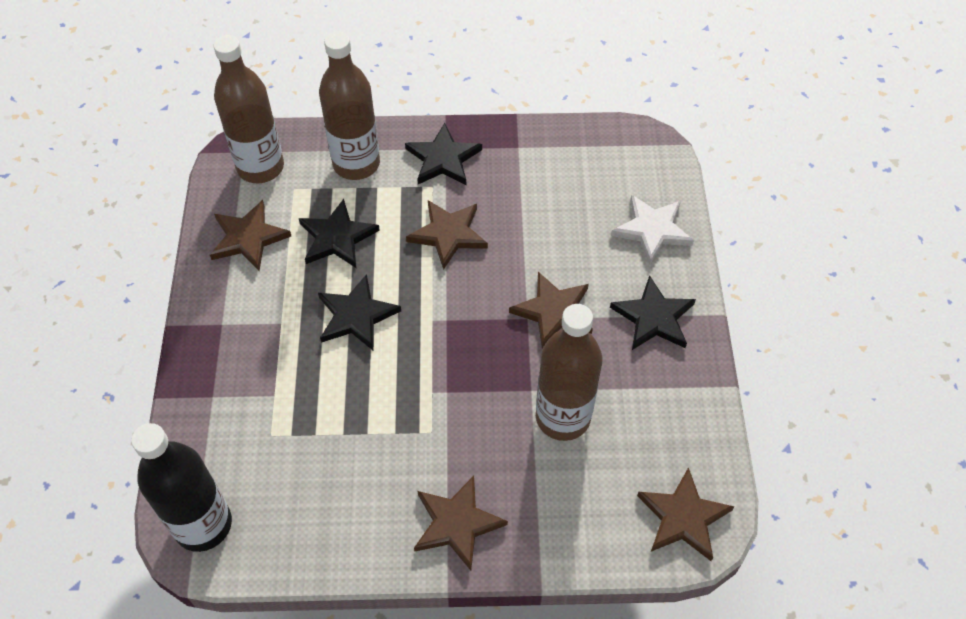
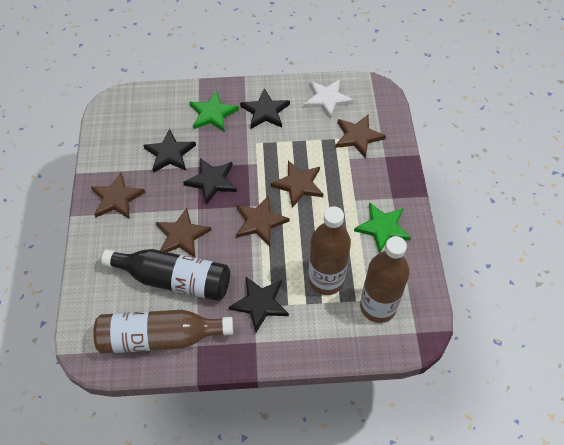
green star: none = 0 -> [189,91,239,132] [354,202,411,253] = 2

